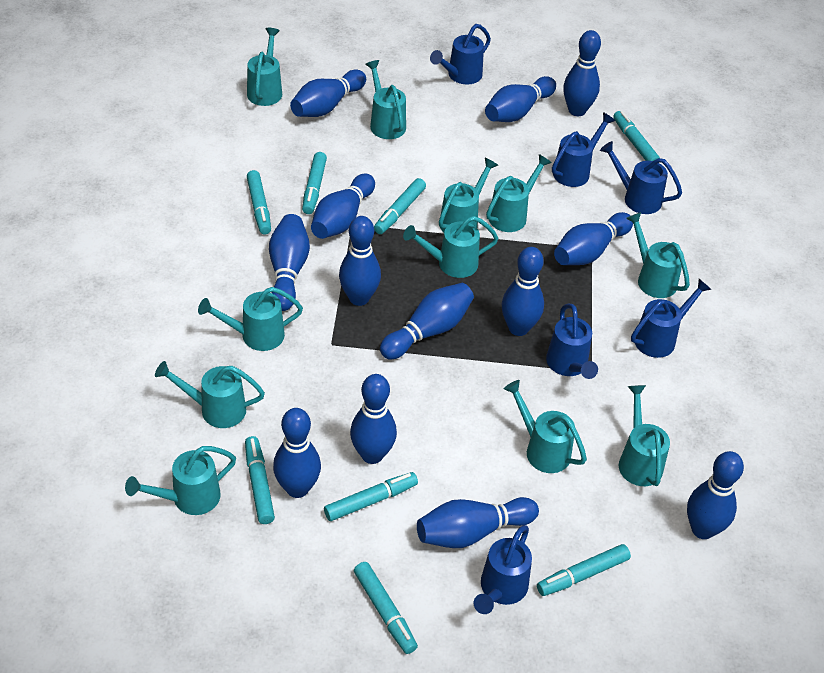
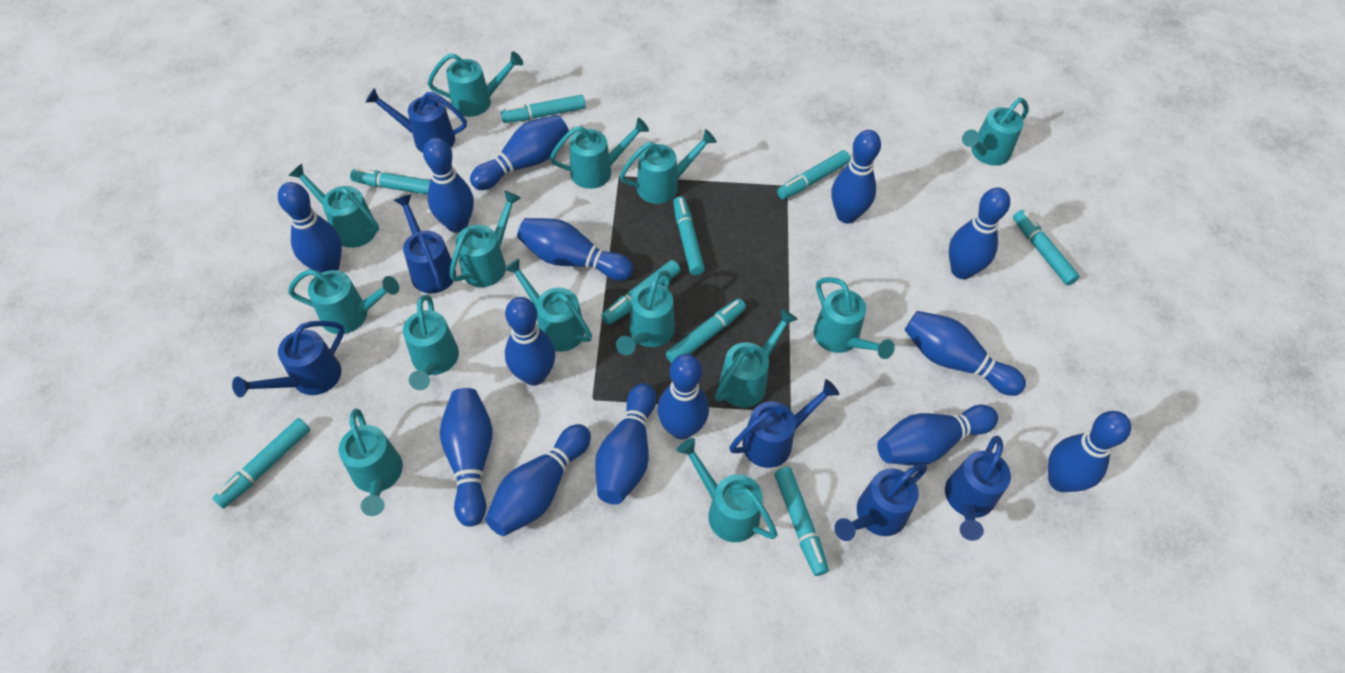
blue bowling pin: [269,214,310,311] [273,408,321,498] [290,70,366,117] [311,174,375,239] [339,216,381,306] [350,374,397,464] [380,283,474,359] [417,497,539,548] [485,76,556,122] [501,247,544,336] [554,212,633,265] [563,30,601,116] [687,451,744,539] = 13 -> [278,182,342,273] [423,138,474,232] [440,388,493,527] [470,115,569,190] [485,424,591,536] [505,297,555,386] [517,218,633,281] [595,383,656,505] [657,354,709,439] [832,130,881,223] [877,404,998,466] [905,311,1026,396] [949,188,1010,279] [1048,411,1131,492] = 14
turquoise marker: [245,436,275,524] [247,170,271,234] [302,152,327,214] [324,472,418,521] [354,562,418,654] [374,178,426,234] [537,544,631,596] [613,111,660,163] = 8 -> [212,418,310,508] [350,168,430,195] [501,95,585,123] [601,260,681,325] [666,299,746,363] [673,196,705,275] [775,467,829,576] [777,150,851,199] [1013,210,1080,285] = 9
turquoise watering can: [125,446,236,515] [155,361,265,428] [198,287,303,351] [247,28,282,106] [366,60,406,139] [403,216,499,278] [439,158,498,232] [486,154,552,232] [504,380,587,473] [619,385,670,486] [626,212,690,298] = 11 -> [288,164,379,248] [288,269,399,334] [339,409,403,516] [403,295,459,390] [428,51,523,117] [449,191,521,287] [504,258,592,352] [550,118,649,189] [616,270,675,355] [620,129,717,204] [677,438,777,542] [715,309,798,407] [814,277,895,359] [962,98,1028,166] = 14

